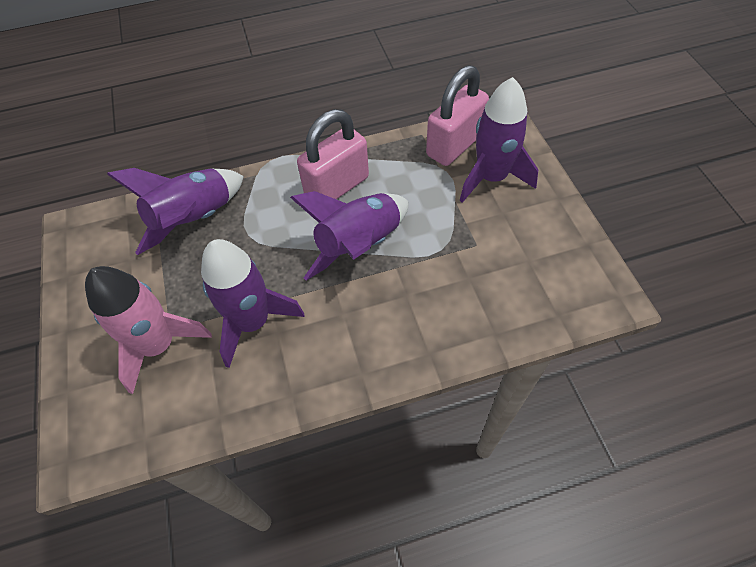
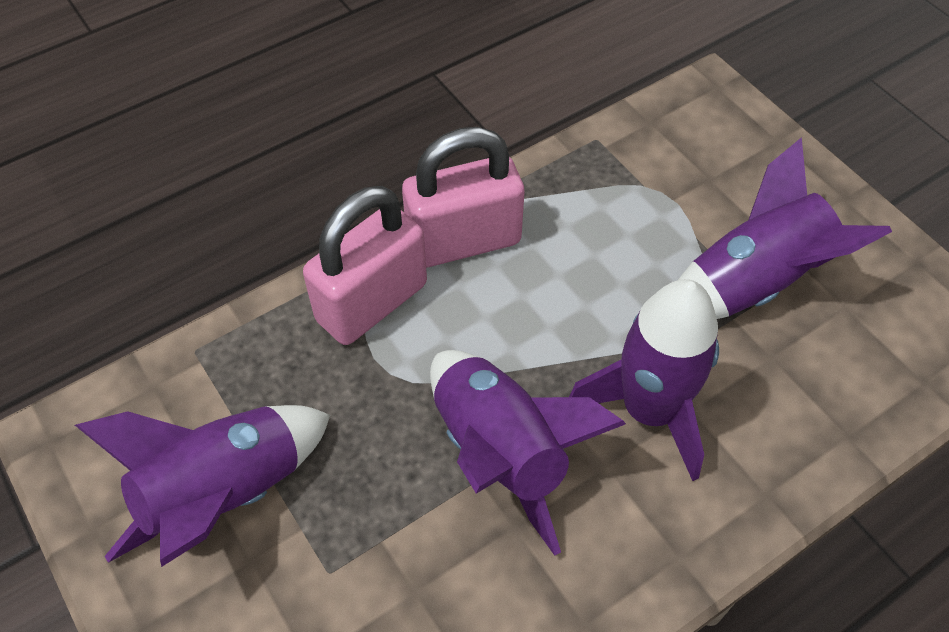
pink rocket: [85,266,212,394] = 1 -> none = 0

